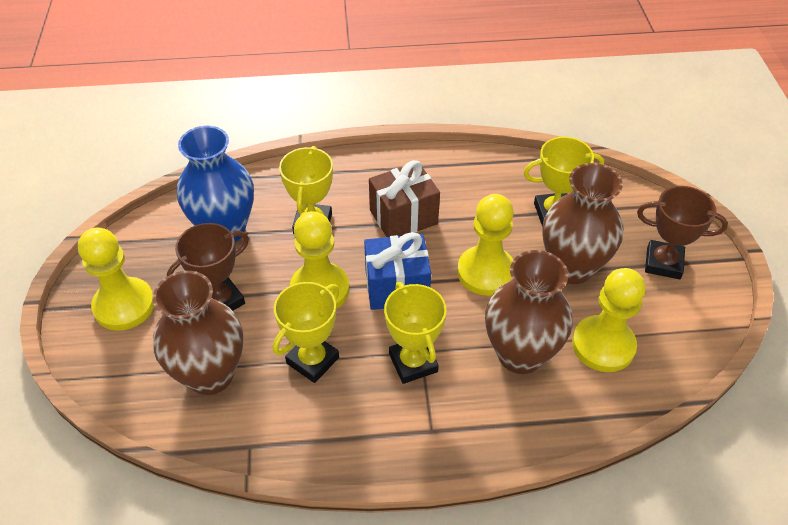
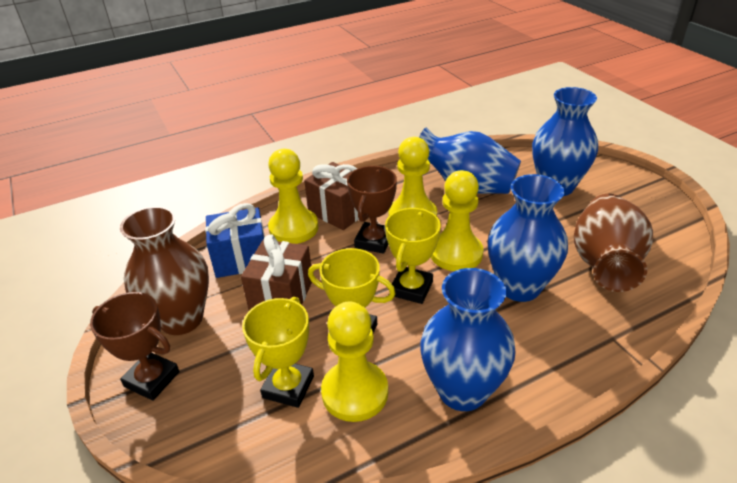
blue vase: [177,126,254,242] = 1 -> [419,128,521,194] [420,268,516,411] [487,174,568,302] [532,87,598,196] = 4
brown gift: [369,160,440,237] = 1 -> [241,234,312,310] [304,162,359,230] = 2
brown vase: [153,271,243,395] [485,250,572,374] [542,163,623,284] = 3 -> [120,206,209,335] [574,194,653,292] = 2
yellow trophy: [273,282,339,383] [279,146,333,234] [384,282,447,384] [524,137,604,226] = 4 -> [242,297,314,408] [308,248,396,333] [385,208,441,304] = 3

